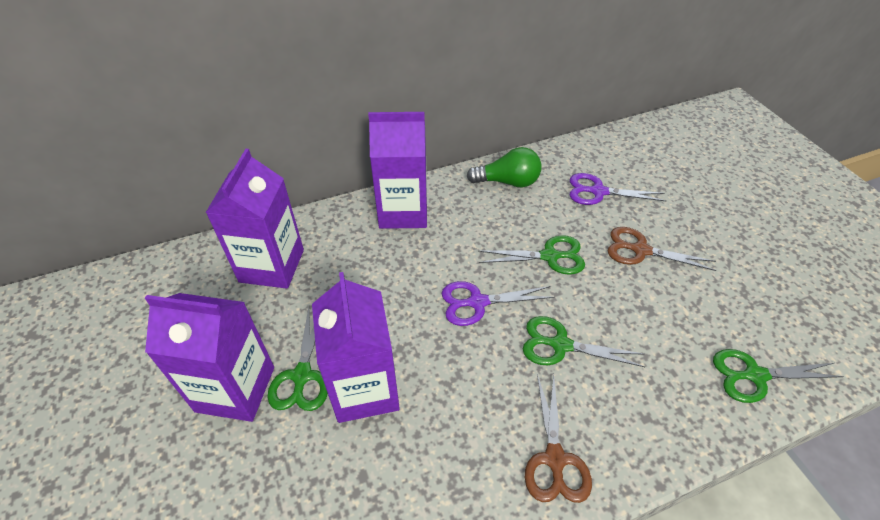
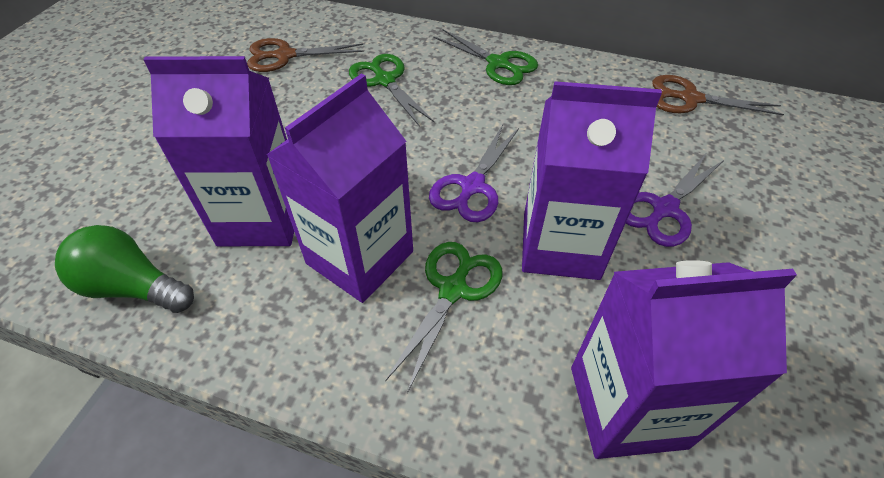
green scissors: [268,308,328,411] [478,235,585,275] [523,316,645,367] [713,349,844,403] = 4 -> [349,54,435,127] [385,242,503,393] [433,29,538,85] = 3

